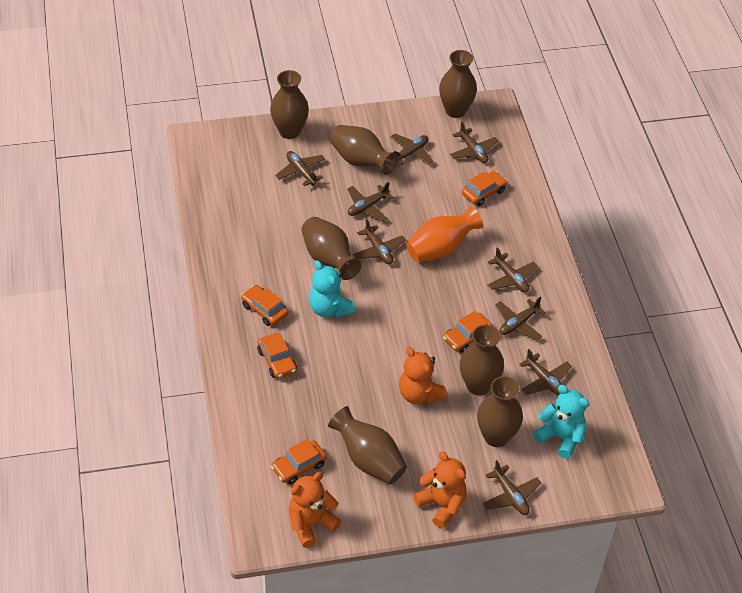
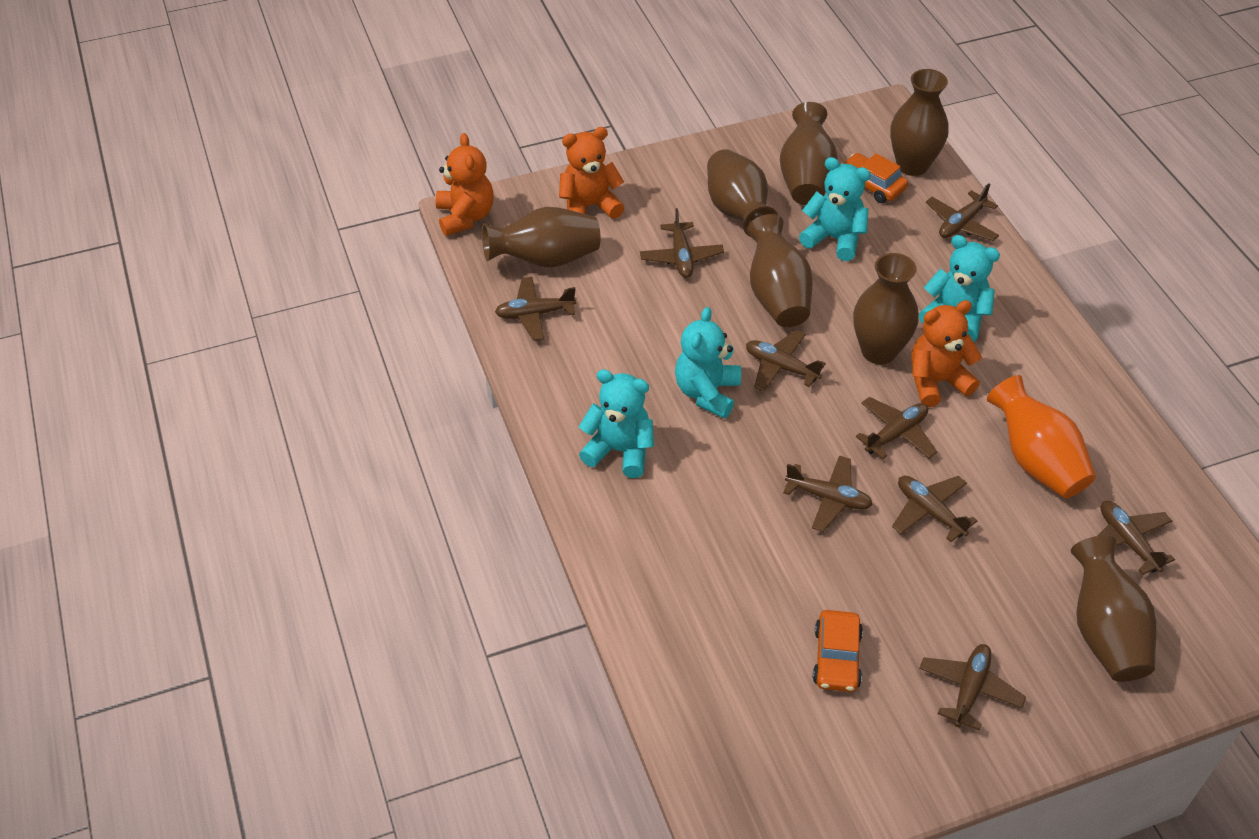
orange car: [241,285,289,326] [257,333,297,379] [271,439,327,484] [443,311,493,353] [462,171,507,206] = 5 -> [813,610,863,692] [841,153,908,203] = 2
turquoise teddy bear: [309,261,356,318] [533,385,589,459] = 2 -> [579,369,654,478] [675,307,741,419] [799,157,871,261] [919,235,1000,342] = 4

